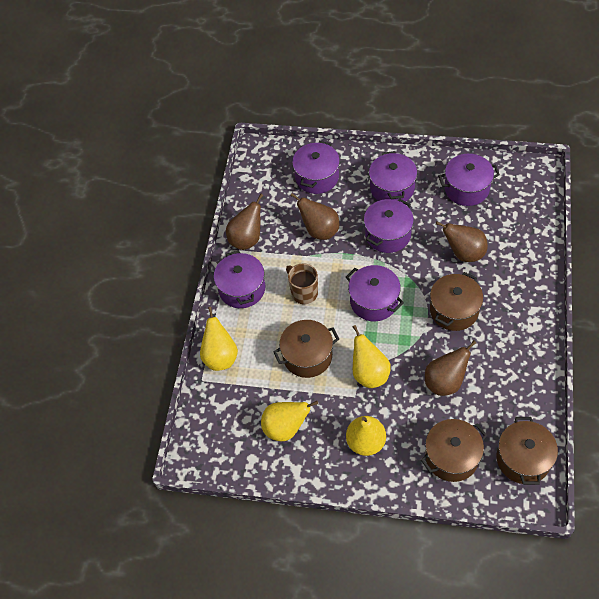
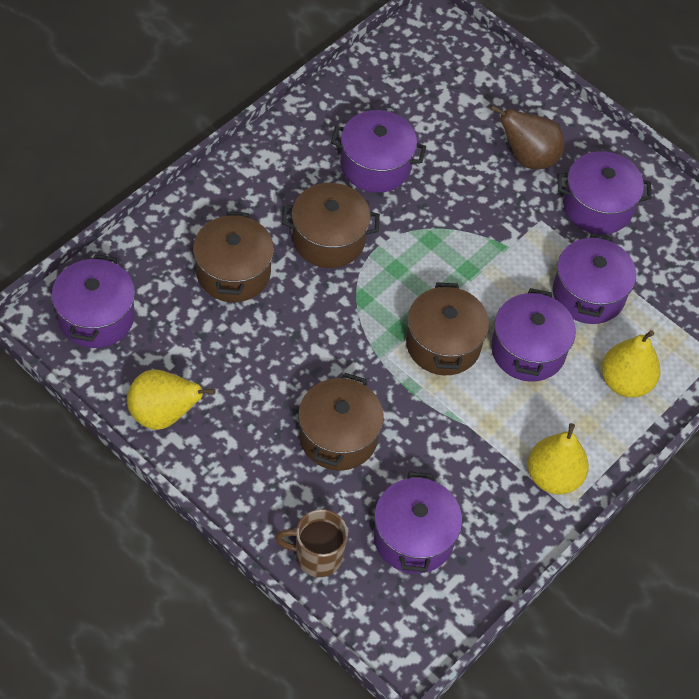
brown pear: [226,194,263,250] [290,193,339,240] [425,341,476,396] [436,222,488,262] = 4 -> [490,105,564,169] = 1
yellow pear: [200,307,238,371] [261,401,318,441] [346,416,386,456] [352,325,391,388] = 4 -> [127,369,216,430] [528,423,589,495] [602,330,660,397] = 3

